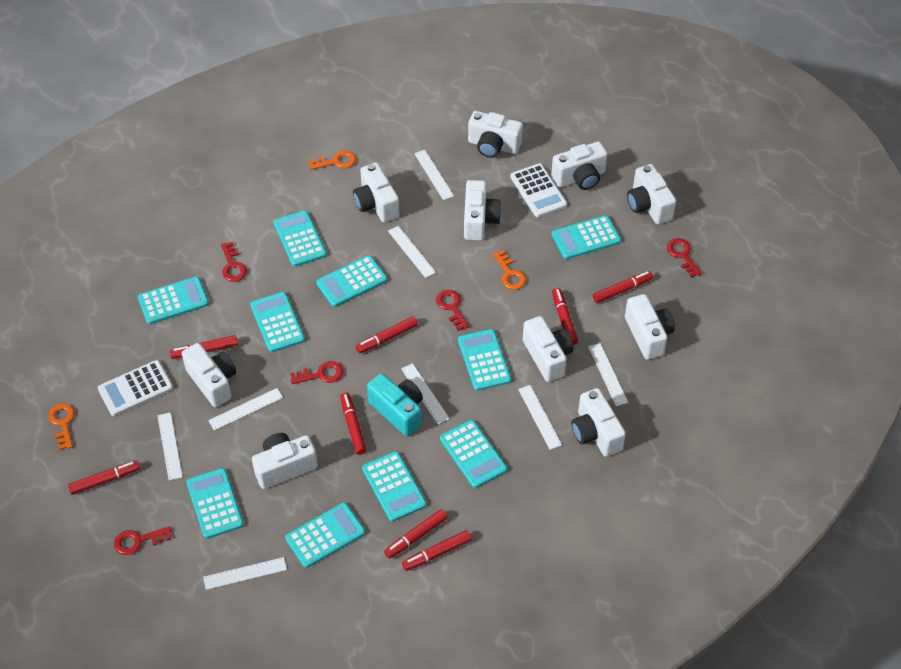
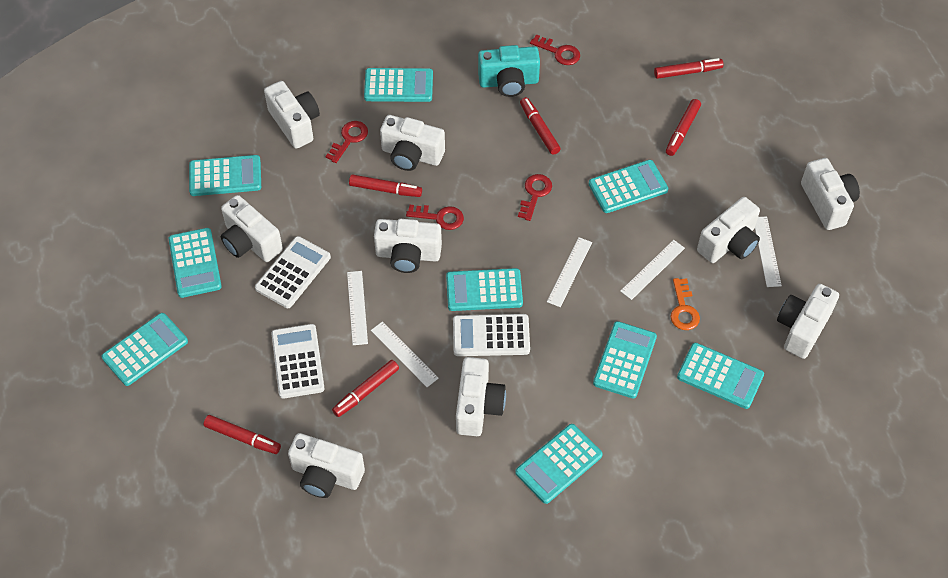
orange key: [48,403,75,450] [309,150,356,170] [493,250,526,290] = 3 -> [671,278,700,330] = 1
red key: [114,527,172,555] [221,242,247,282] [290,361,343,384] [436,290,469,331] [667,238,702,278] = 5 -> [326,121,368,163] [406,205,464,230] [518,174,552,221] [530,34,580,65] = 4
red marker: [68,461,140,495] [170,335,238,359] [340,393,367,455] [356,316,418,353] [384,509,448,559] [402,530,471,571] [552,288,578,345] [593,271,653,303] = 8 -> [203,415,281,454] [332,360,399,417] [349,174,422,197] [520,97,561,155] [654,58,724,79] [666,99,701,156] = 6
turquoise calculator: [138,276,209,324] [186,468,244,539] [250,292,305,353] [274,210,327,267] [285,503,365,568] [316,255,387,307] [362,451,427,522] [440,420,507,488] [458,329,511,391] [552,215,621,259] = 10 -> [102,313,188,386] [169,228,222,298] [189,155,261,196] [364,68,433,102] [446,268,523,311] [515,424,603,504] [589,160,668,213] [593,321,657,398] [677,343,764,409] = 9
white calculator: [98,360,173,416] [510,163,567,217] = 2 -> [255,236,331,308] [271,324,324,399] [453,314,530,356] = 3
white camera: [182,343,236,407] [252,433,318,489] [353,162,400,223] [464,180,501,241] [468,111,523,158] [523,316,573,382] [551,141,608,190] [571,388,626,457] [625,294,675,360] [627,164,676,224] = 10 -> [221,195,283,262] [264,81,320,149] [288,433,365,498] [374,219,442,273] [380,115,445,171] [456,357,506,436] [697,197,760,263] [777,284,839,359] [801,158,860,230] = 9
white ruler: [157,412,183,480] [203,557,287,590] [208,388,283,431] [388,226,436,278] [401,363,450,424] [414,150,454,200] [518,385,562,450] [588,343,628,406] = 8 -> [347,271,368,345] [371,322,439,387] [547,237,592,307] [620,240,685,300] [755,216,782,287] = 5

